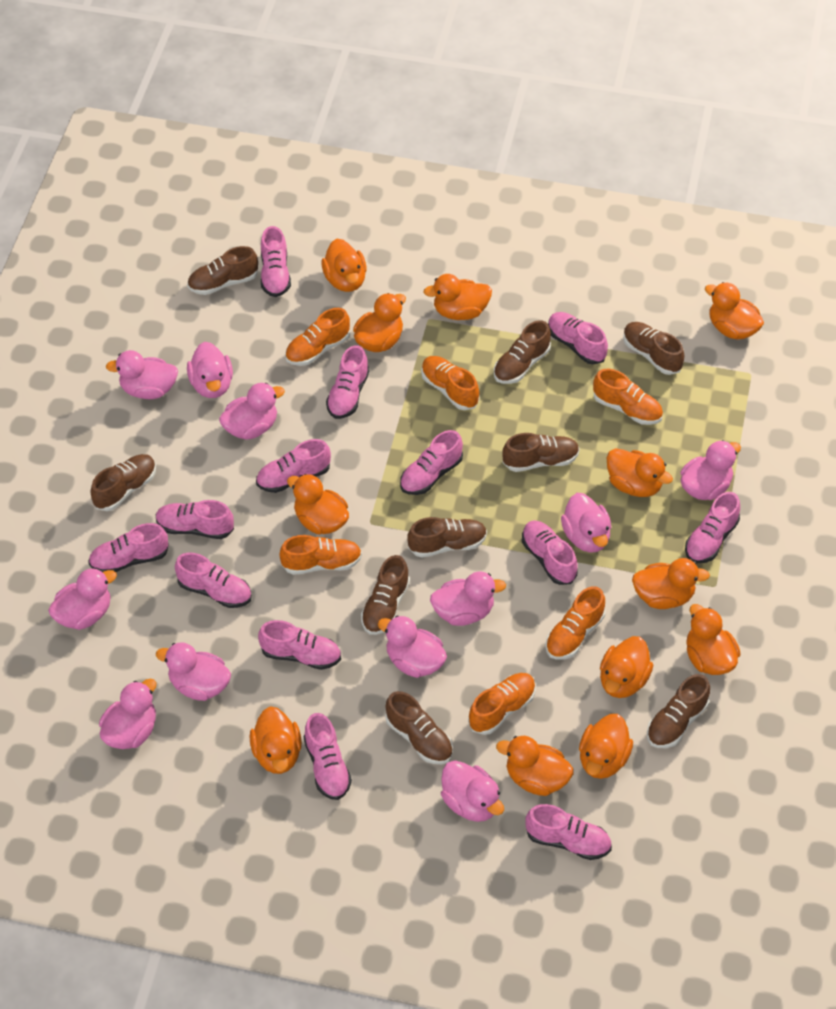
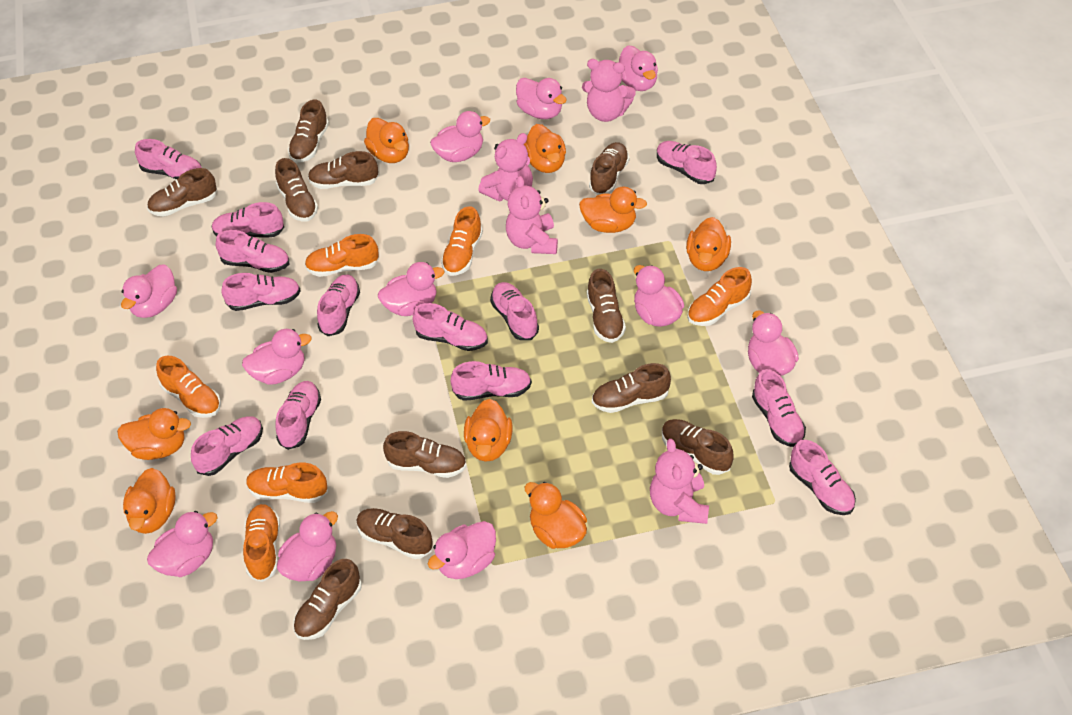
brown shoe: [91,454,156,511] [187,246,258,295] [361,555,410,635] [385,691,453,764] [407,517,487,558] [494,320,551,384] [502,433,580,472] [623,322,684,375] [647,674,710,748] = 9 -> [147,168,217,216] [275,158,318,222] [288,100,329,163] [293,559,362,640] [308,151,379,189] [356,508,432,559] [383,431,466,478] [587,269,626,343] [589,142,629,195] [592,363,671,413] [662,419,734,475] = 11
orange duck: [250,706,302,774] [287,474,349,535] [321,239,367,292] [353,293,406,352] [424,274,492,320] [496,736,574,796] [579,714,633,779] [600,636,653,698] [607,448,673,497] [632,558,710,609] [686,604,741,675] [705,282,764,340] = 12 -> [117,408,191,460] [123,468,176,534] [364,118,409,163] [464,399,512,462] [524,124,566,173] [525,482,587,549] [579,187,647,233] [686,217,731,271] = 8
pink teddy bear: none = 0 -> [478,133,533,201] [506,176,558,254] [582,59,636,122] [650,439,709,524] = 4

